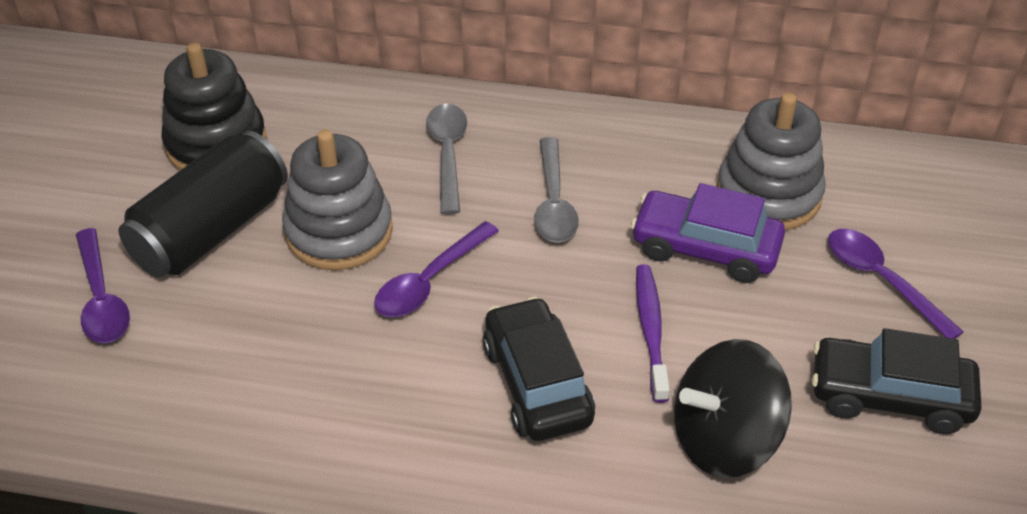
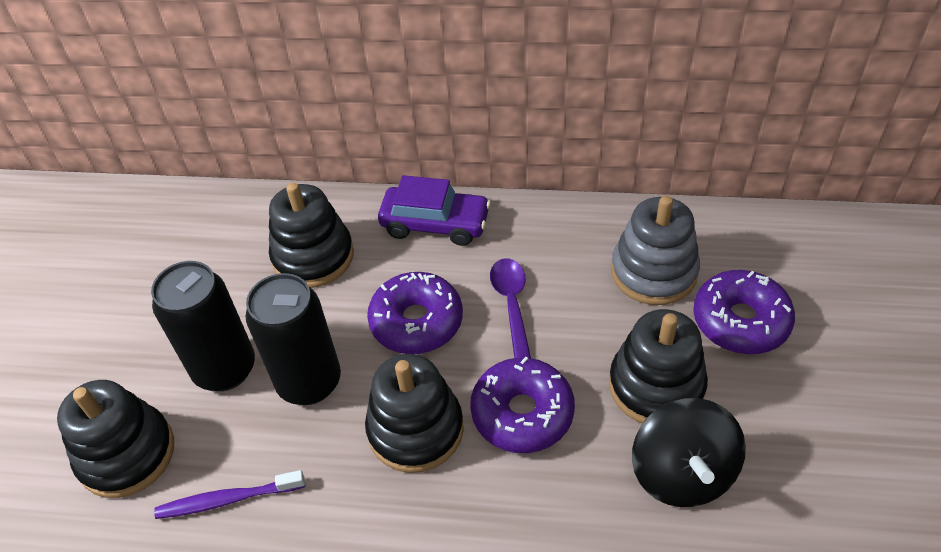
black can: [118,131,288,277] = 1 -> [151,261,255,391] [246,273,341,405] = 2
black car: [483,296,595,441] [812,328,982,434] = 2 -> none = 0
black stacking toy: [161,43,267,171] = 1 -> [57,380,174,498] [269,182,354,288] [365,354,464,473] [609,309,708,423] = 4
grey spoon: [426,104,467,215] [534,137,579,243] = 2 -> none = 0
grey stacking toy: [282,129,393,270] [717,93,826,230] = 2 -> [611,196,700,305] = 1
purple donut: none = 0 -> [367,272,463,354] [470,357,575,453] [693,270,795,354] = 3
purple spoon: [76,228,130,343] [374,221,499,317] [828,229,964,339] = 3 -> [490,258,531,358] = 1

